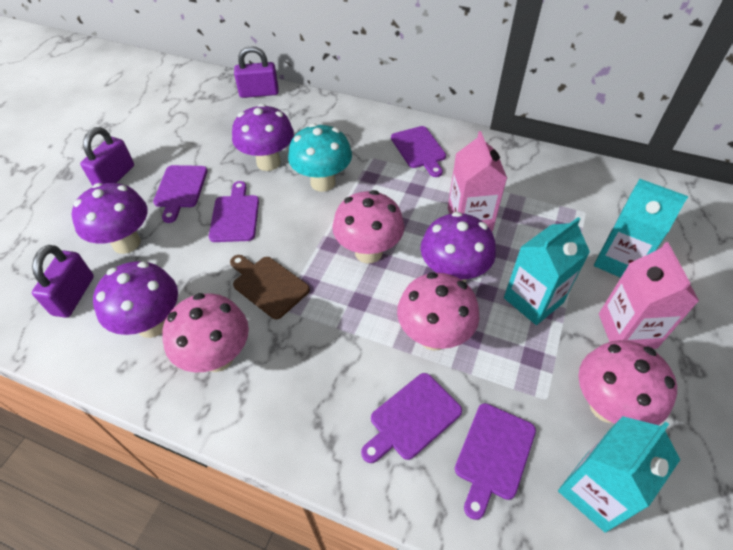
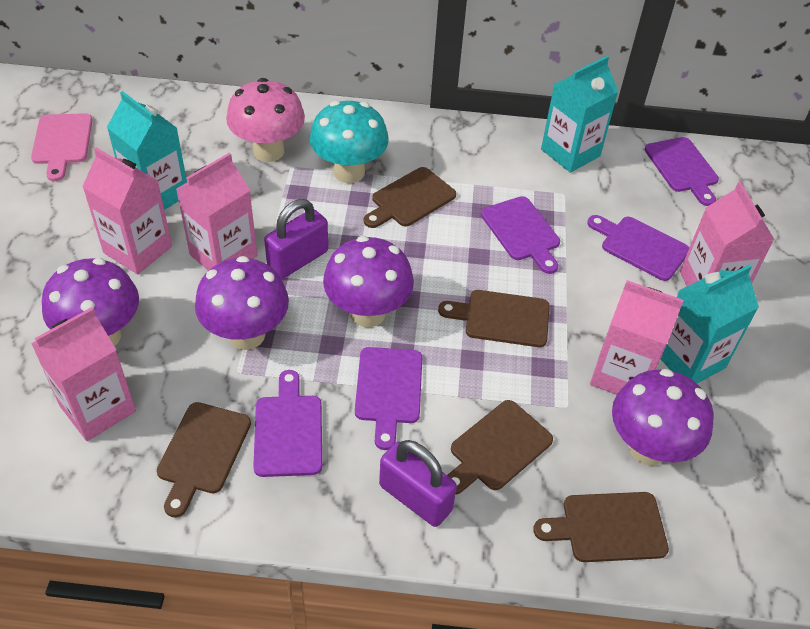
brown cutting board: [230,255,310,319] = 1 -> [157,402,251,517] [364,167,456,228] [438,290,550,347] [447,400,553,495] [533,492,669,562] = 5
pink carton: [448,131,507,231] [599,242,699,349] = 2 -> [31,307,136,441] [82,147,172,274] [176,153,257,271] [590,280,684,395] [680,182,774,286] = 5
pink cutting board: none = 0 -> [31,113,93,181] = 1
pink mushroom: [162,293,249,372] [332,190,405,264] [397,272,479,351] [578,340,677,425] = 4 -> [226,78,305,162] = 1
purple padlock: [32,245,94,318] [80,127,134,186] [234,46,279,98] = 3 -> [264,199,328,279] [379,440,457,527] = 2

